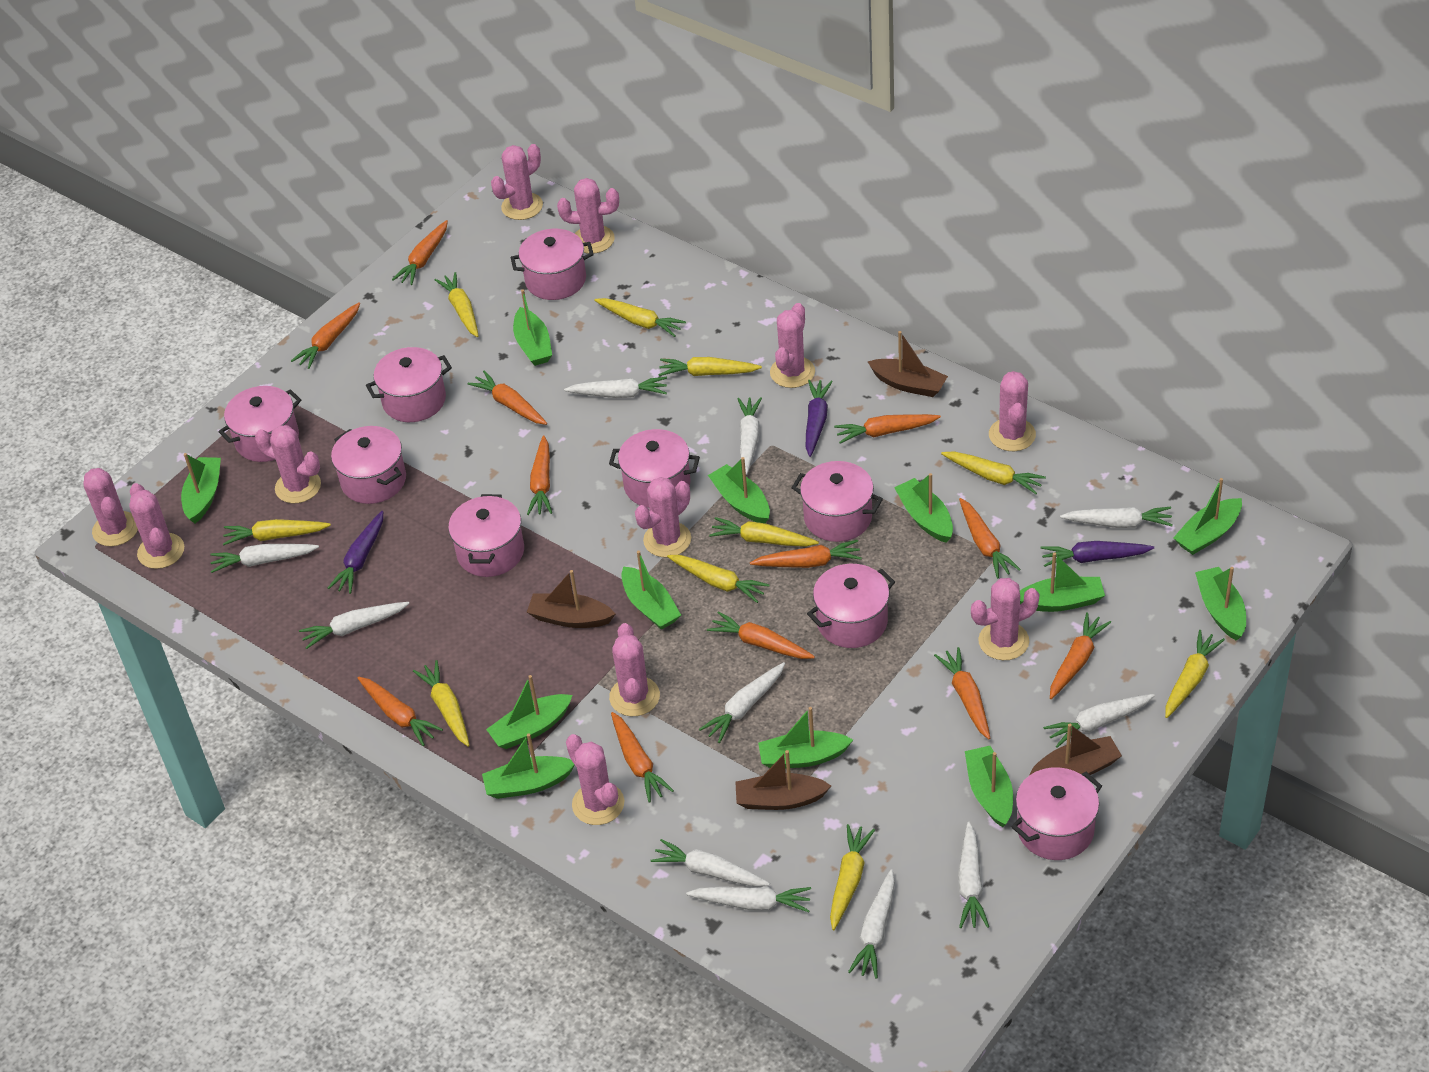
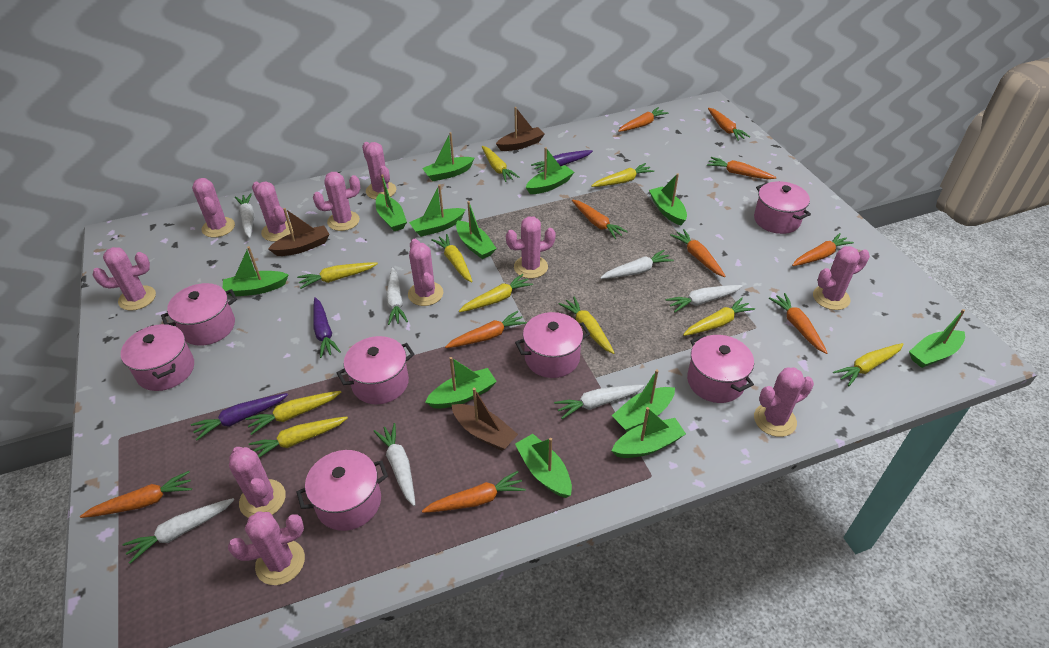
brown boat: [527,570,615,628] [735,750,831,810] [868,331,948,397] [1029,724,1122,775] = 4 -> [268,208,330,256] [452,388,518,451] [496,107,545,151] = 3
orange carrot: [291,302,360,369] [358,677,443,746] [392,220,448,285] [467,371,547,425] [527,435,552,515] [611,712,674,802] [707,611,815,659] [750,540,862,568] [834,414,941,444] [934,647,990,740] [959,498,1021,579] [1050,612,1111,699] = 12 -> [80,471,192,518] [422,471,526,513] [445,311,527,348] [572,199,628,239] [618,107,668,132] [670,229,726,277] [707,157,776,179] [708,108,750,141] [769,293,827,354] [792,233,854,266] = 10
pink pot: [219,386,301,462] [331,426,406,504] [366,347,452,422] [448,494,524,577] [511,229,594,300] [609,429,700,508] [792,461,883,542] [807,564,895,648] [1011,767,1102,860] = 9 -> [121,324,194,391] [161,283,237,346] [297,450,388,531] [337,336,415,404] [515,312,590,378] [687,334,754,403] [754,181,811,234] = 7
white carrot: [210,544,319,573] [299,602,409,649] [564,377,667,398] [650,839,770,887] [686,887,811,912] [699,662,785,743] [737,397,762,475] [848,869,895,979] [958,822,989,928] [1043,694,1155,748] [1060,507,1173,528] = 11 -> [123,498,234,564] [235,193,254,238] [373,423,415,506] [386,267,408,325] [554,385,644,419] [600,250,674,279] [666,285,743,312] = 7

